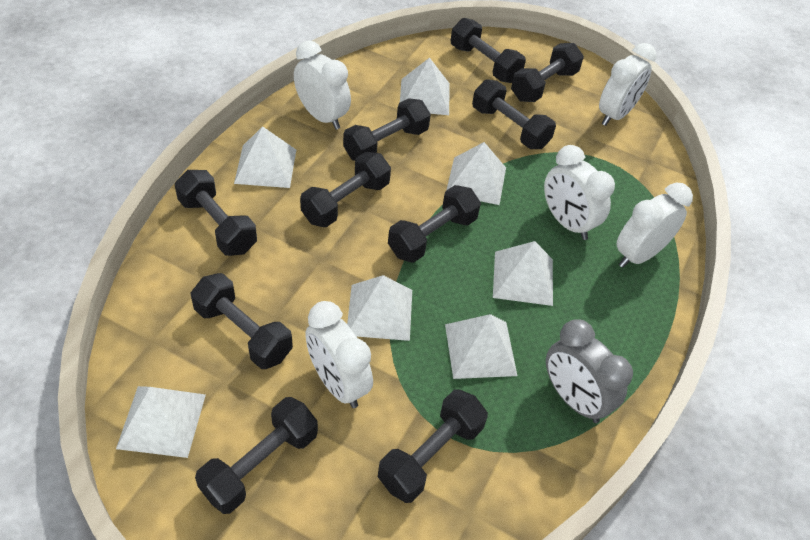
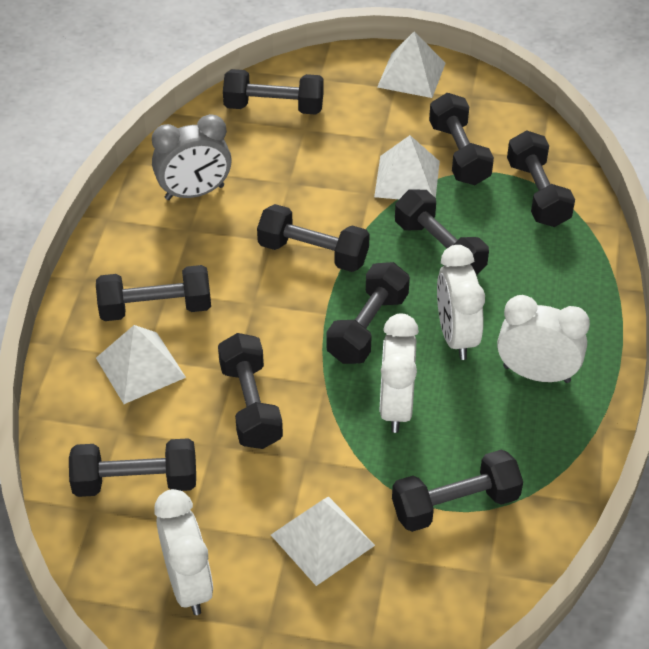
white clock: [294,40,351,130] [305,301,373,408] [544,145,615,240] [599,43,656,126] [616,183,693,268] = 5 -> [155,489,213,615] [379,314,419,433] [437,245,485,360] [497,295,590,383] = 4
white pyramid: [116,386,206,458] [234,126,296,188] [347,275,412,341] [400,58,450,115] [445,314,517,379] [446,142,506,205] [493,241,553,306] = 7 -> [96,325,186,404] [271,496,375,586] [374,135,440,199] [377,31,446,98] = 4

